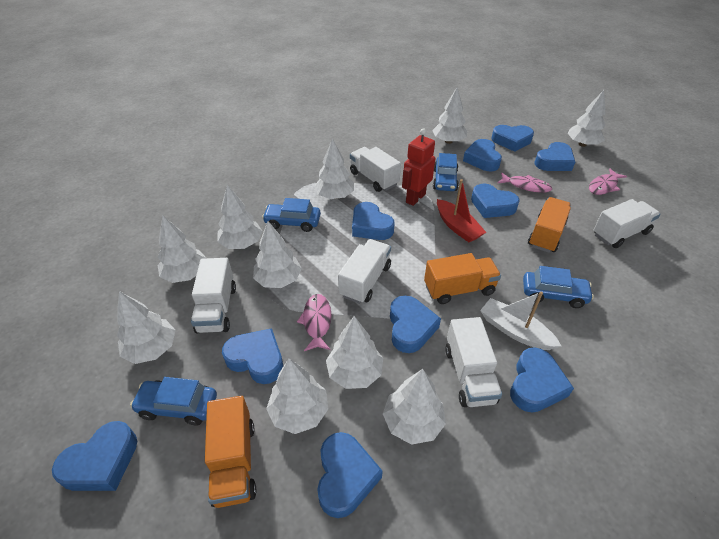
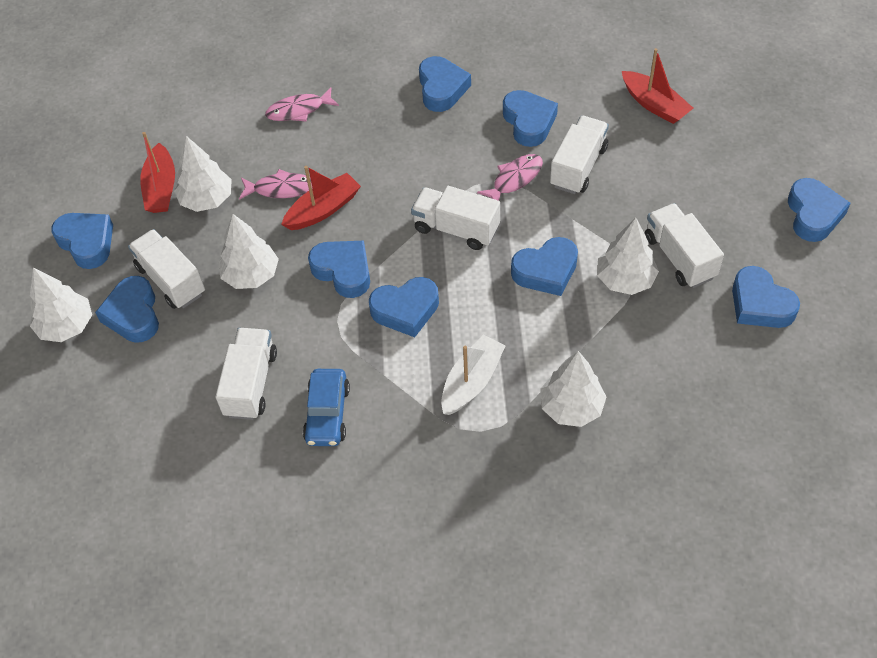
blue car: [130,377,217,425] [262,198,321,232] [433,153,459,191] [523,266,594,308] = 4 -> [303,369,350,446] = 1
blue heart: [52,421,137,491] [222,328,283,384] [317,432,383,518] [352,202,395,240] [390,296,441,353] [463,139,502,171] [471,184,520,218] [492,125,534,152] [510,347,574,412] [535,142,575,171] = 10 -> [51,213,113,269] [95,276,159,343] [308,241,370,298] [369,277,439,337] [419,56,471,112] [503,90,558,147] [511,237,578,296] [732,266,800,328] [788,178,851,242] = 9
orange truck: [205,396,256,508] [424,253,501,304] [528,197,571,253] = 3 -> none = 0
red boat: [437,179,487,242] = 1 -> [140,132,175,213] [281,166,361,230] [622,48,693,124] = 3
red robot: [402,128,435,206] = 1 -> none = 0
white tree: [117,291,175,364] [158,216,206,283] [217,185,262,249] [253,221,302,288] [266,358,329,434] [314,138,354,199] [326,316,383,389] [383,369,446,445] [432,88,467,144] [567,90,606,147] = 10 -> [30,267,92,342] [174,136,232,212] [218,214,279,289] [540,351,607,427] [597,218,659,295] = 5

